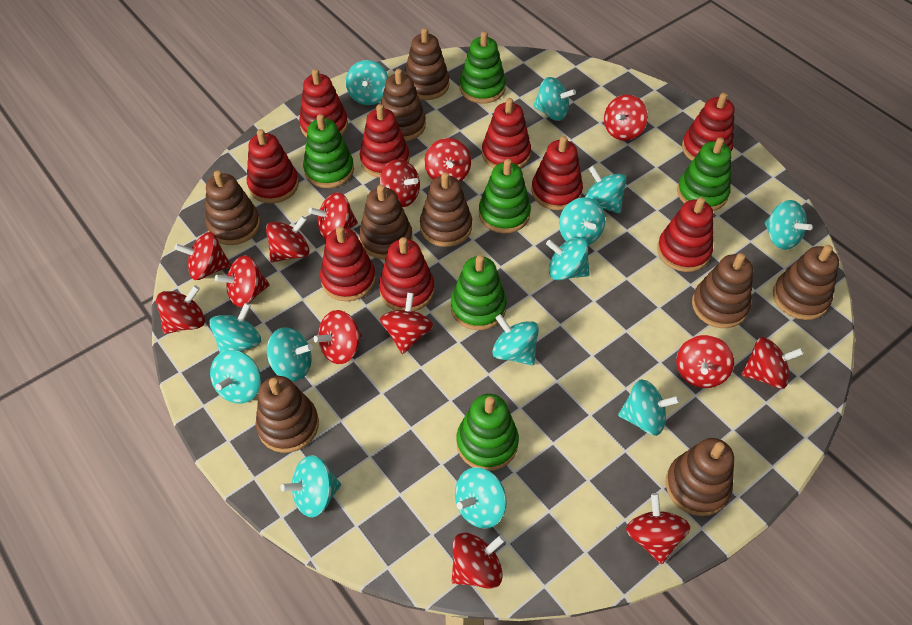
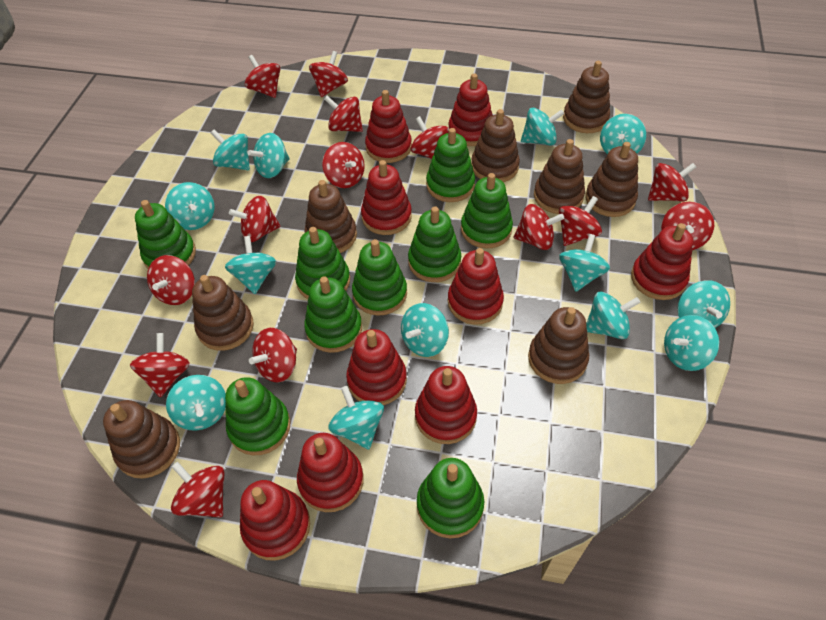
brown stacking toy: [206,171,260,245] [256,376,319,453] [359,185,413,259] [381,69,426,141] [404,28,449,100] [420,172,472,247] [666,438,734,516] [692,253,753,328] [773,245,839,320] = 9 -> [103,400,180,479] [192,275,254,351] [304,180,357,253] [471,109,520,182] [528,307,589,384] [534,139,585,214] [563,61,610,133] [585,142,638,217] = 8
green stacking toy: [303,114,354,188] [451,255,507,330] [456,394,519,471] [460,31,506,104] [479,159,531,233] [677,138,732,211] = 6 -> [135,200,196,269] [225,377,291,455] [295,227,350,299] [304,276,362,353] [352,239,407,316] [408,207,461,282] [417,458,484,538] [426,128,475,202] [461,173,513,248] = 9

